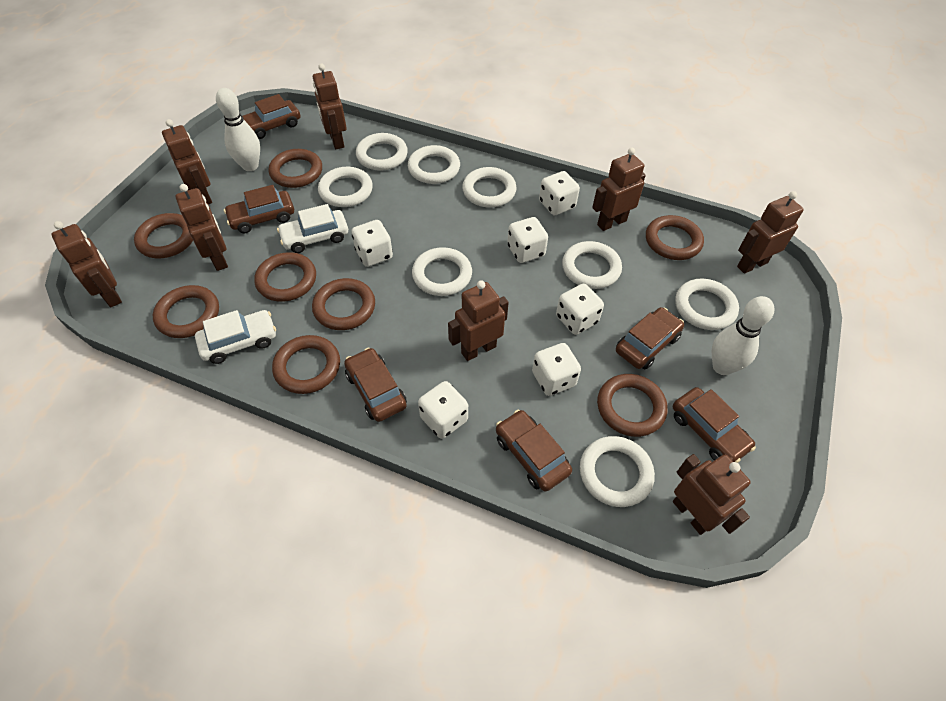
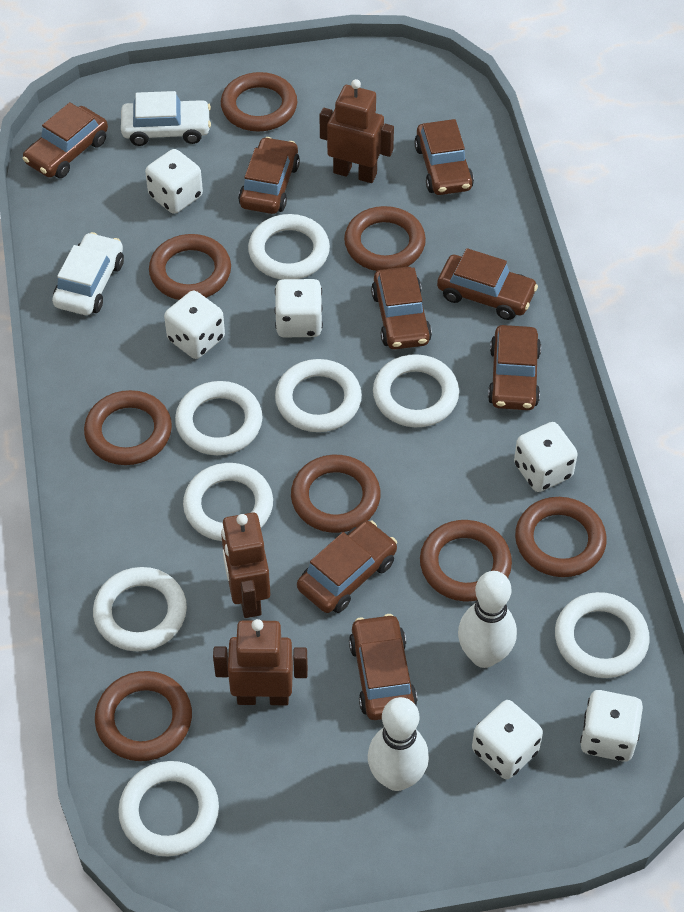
brown car: [224,185,294,233] [243,94,300,139] [344,347,407,422] [496,410,572,491] [616,307,684,370] [673,387,756,463] = 6 -> [23,102,108,178] [238,137,300,214] [297,520,397,613] [349,614,417,720] [371,267,432,349] [414,119,474,195] [437,248,538,320] [488,325,541,410] = 8
brown robot: [52,221,122,307] [162,119,212,204] [175,184,228,271] [313,64,347,149] [448,280,509,361] [592,148,646,231] [673,454,751,535] [737,191,804,274] = 8 -> [213,619,308,705] [221,513,270,618] [320,79,394,183] = 3

